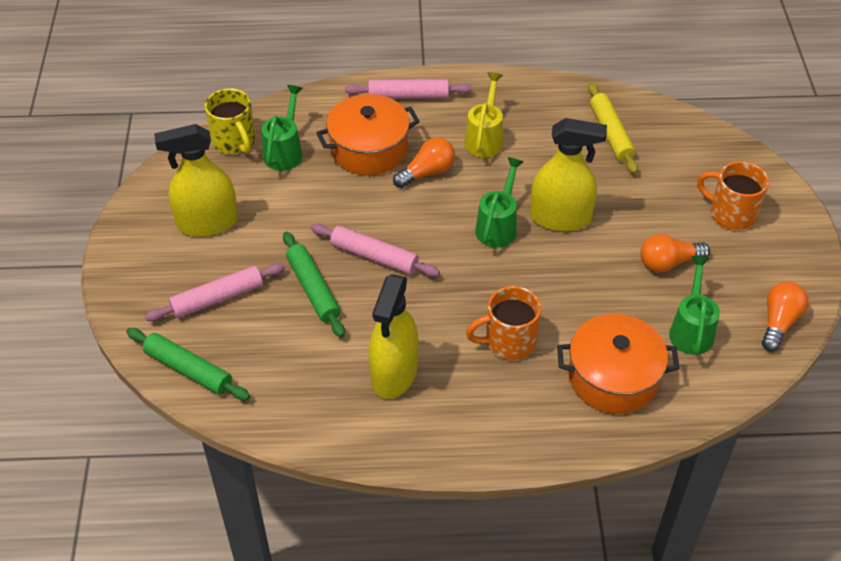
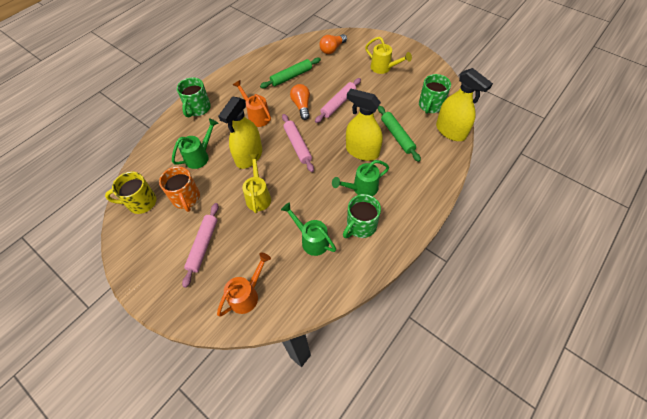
green mug: none = 0 -> [177,77,211,117] [343,194,381,238] [419,74,451,114] = 3
orange light bulb: [393,138,455,188] [640,234,710,272] [762,282,808,352] = 3 -> [290,84,310,120] [319,34,347,54] = 2
orange mug: [466,286,541,360] [697,161,769,230] = 2 -> [159,166,200,212] = 1
orange pot: [316,94,420,175] [557,314,680,414] = 2 -> none = 0
orange watering can: none = 0 -> [217,253,271,317] [233,80,271,127] = 2
yellow rolling pin: [588,83,638,174] = 1 -> none = 0
yellow watering can: [464,72,503,157] = 1 -> [242,154,271,213] [365,37,412,74] = 2

